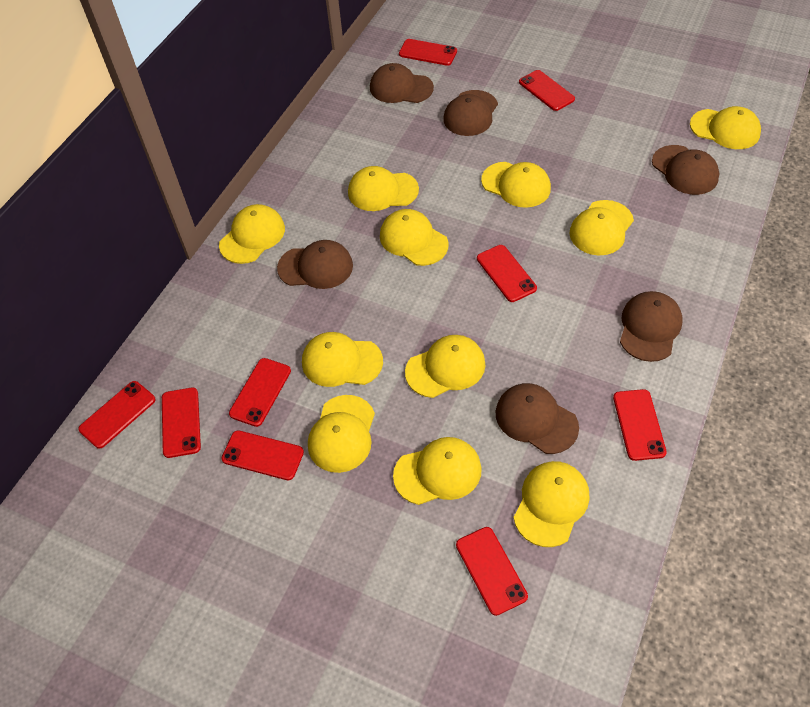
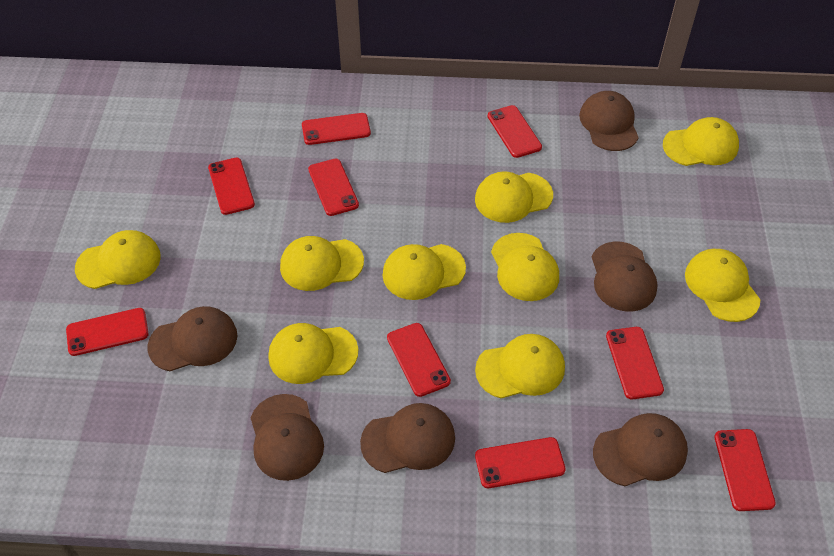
yellow cap: [219,204,285,264] [302,332,383,387] [308,395,375,473] [348,166,419,211] [380,209,449,266] [393,437,482,505] [405,335,486,398] [481,162,551,208] [514,461,589,547] [569,200,634,255] [690,106,761,149] = 11 -> [75,230,161,289] [268,323,358,384] [280,236,364,291] [382,244,466,300] [475,171,553,223] [475,334,565,398] [491,233,559,301] [663,117,739,166] [685,249,760,322] = 9

